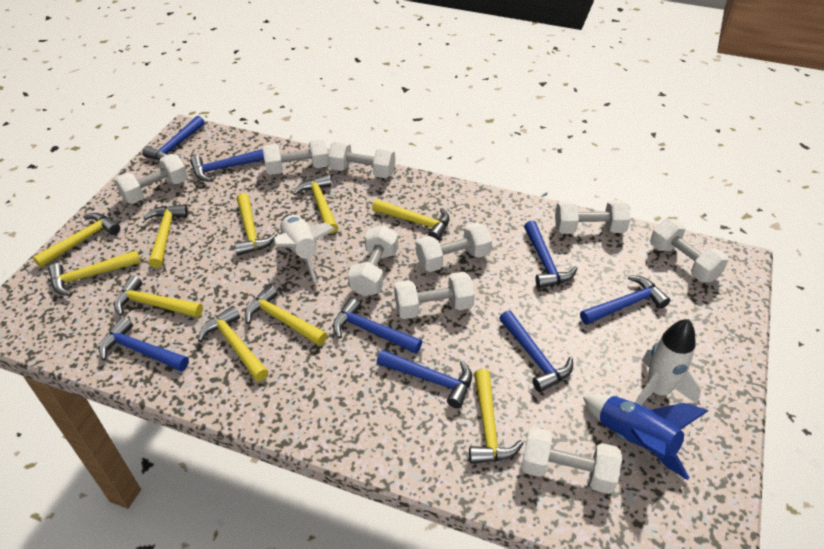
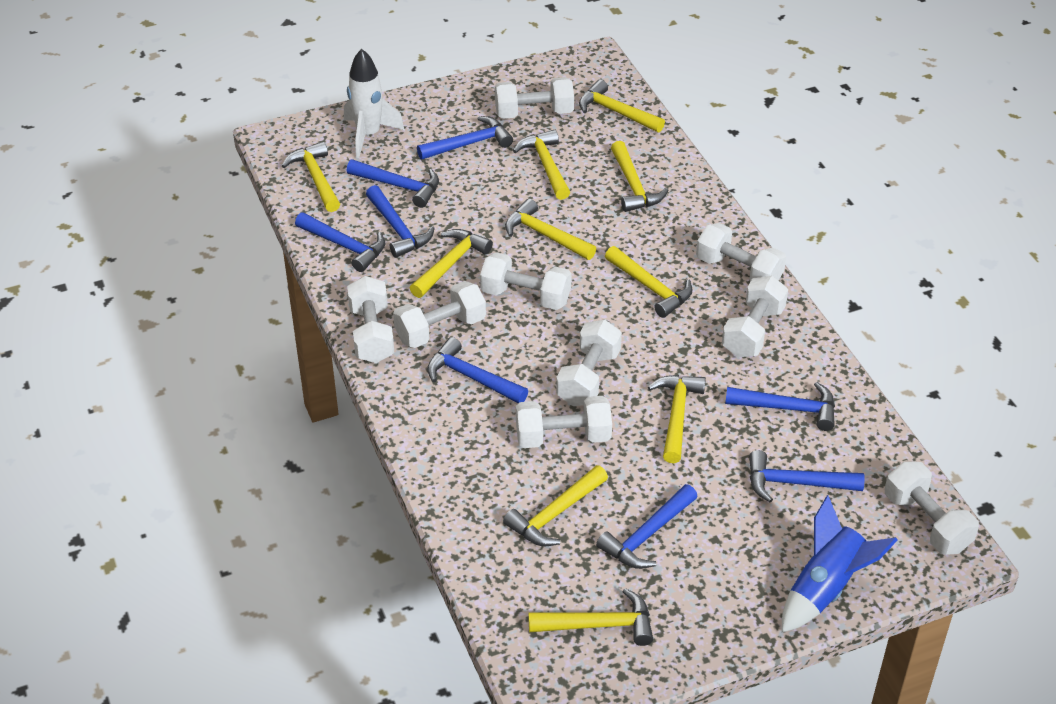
white rocket: [274,214,335,283] [635,319,701,405] = 2 -> [344,49,405,158] = 1

